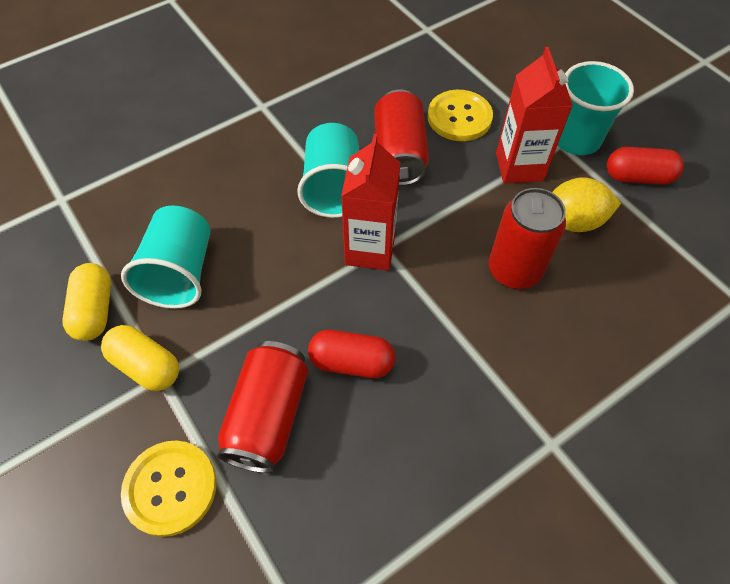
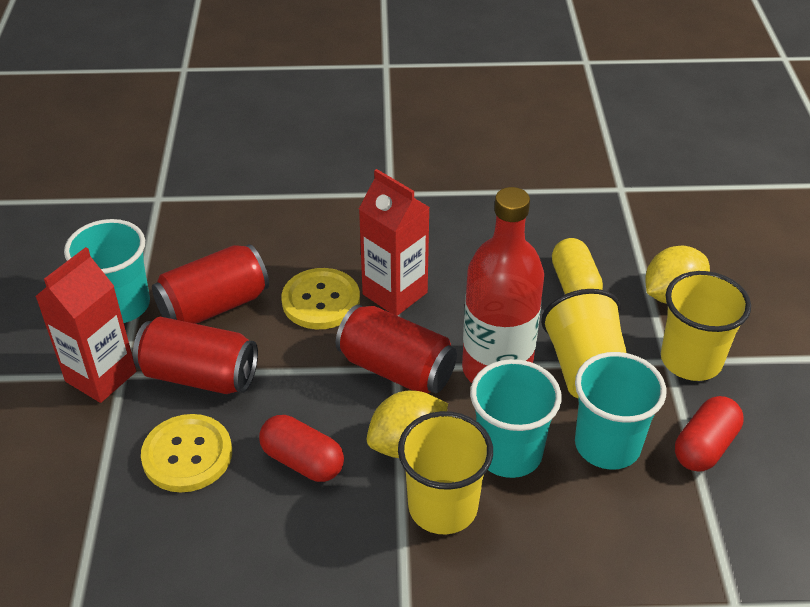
red bottle: none = 0 -> [462,187,544,383] = 1
yellow capsule: [62,263,111,341] [101,325,179,391] = 2 -> [552,238,603,294] = 1
yellow cup: none = 0 -> [398,411,493,534] [541,289,627,398] [661,271,751,381] = 3
yellow lemon: [552,177,621,232] = 1 -> [367,390,448,458] [645,246,710,304] = 2

